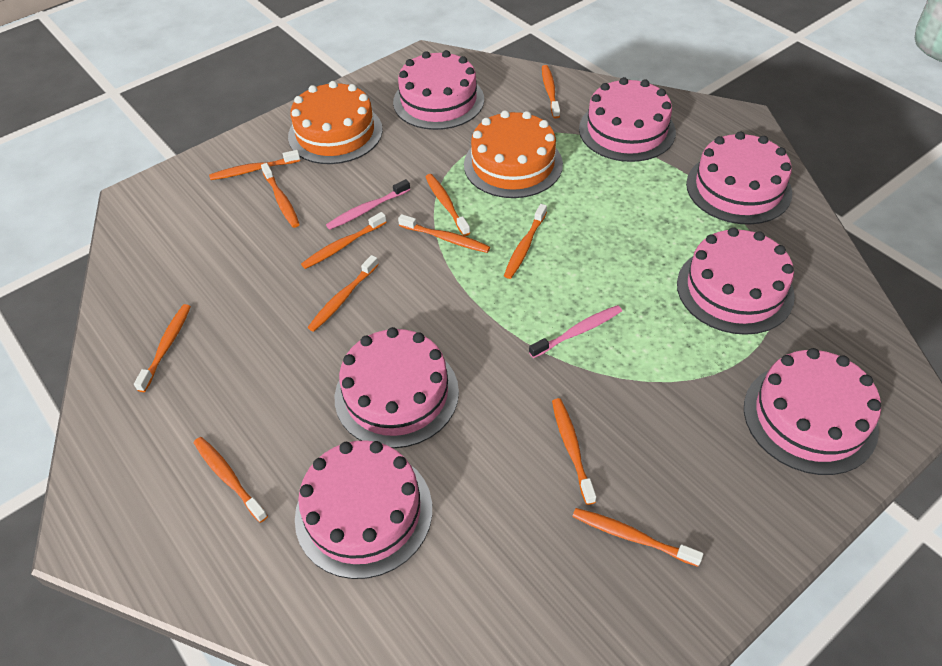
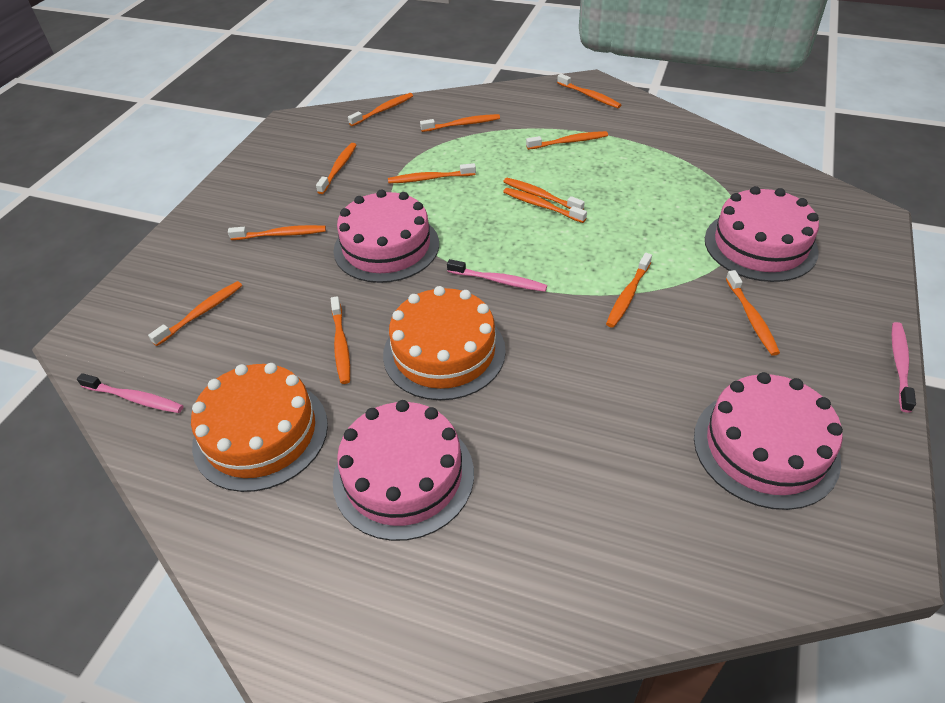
orange toothbrush: [134,304,191,392] [194,437,268,523] [209,150,300,180] [261,163,300,228] [301,212,387,269] [308,255,379,332] [398,214,490,253] [425,174,470,236] [504,204,547,279] [542,65,560,119] [552,398,596,505] [572,508,703,567] = 12 -> [148,281,242,346] [228,225,326,240] [316,143,356,194] [331,296,350,384] [348,93,413,126] [388,163,476,183] [420,114,500,132] [503,178,585,210] [503,188,587,223] [526,131,608,150] [557,74,621,108] [606,253,652,328] [726,270,780,356] = 13
pink cake: [295,440,432,579] [335,327,459,448] [393,50,484,130] [579,77,676,162] [677,227,795,335] [686,131,792,224] [744,348,881,475] = 7 -> [333,190,439,283] [333,400,474,541] [694,372,843,510] [705,186,819,282] = 4
pink toothbrush: [326,179,410,230] [529,305,622,358] = 2 -> [77,373,183,413] [447,259,547,292] [892,322,916,413] = 3

